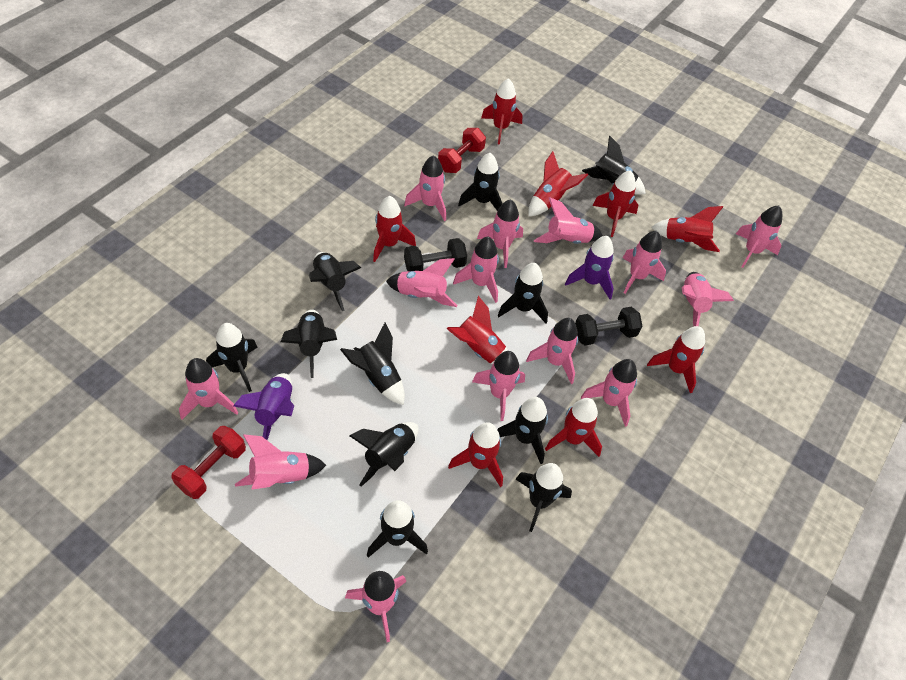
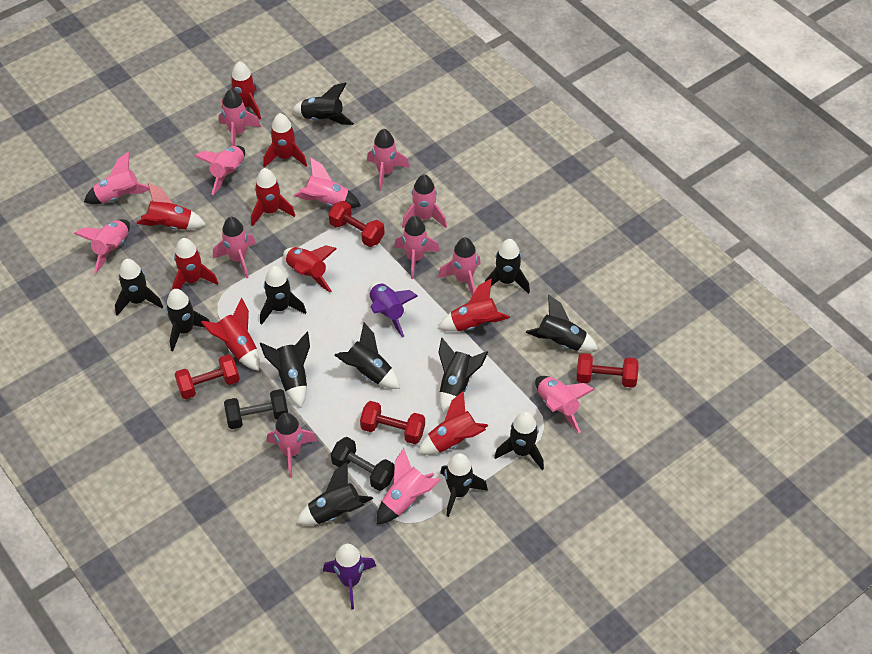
black rocket: [206,323,258,392] [281,309,337,378] [309,252,361,311] [340,322,405,405] [349,422,419,487] [367,500,428,558] [458,153,503,211] [497,397,548,464] [498,263,548,323] [515,463,572,532] [582,136,646,195] = 11 -> [115,259,163,316] [166,289,210,351] [260,266,306,325] [260,332,310,408] [292,82,354,125] [296,461,373,526] [334,323,400,389] [438,338,488,415] [440,453,488,517] [485,239,530,294] [494,412,544,470] [526,295,598,352] = 12
pink rocket: [179,358,238,420] [235,434,326,490] [345,571,406,642] [386,258,458,307] [404,155,446,221] [453,237,499,303] [472,351,525,421] [477,200,523,268] [526,318,578,384] [534,197,603,244] [581,359,637,427] [623,231,666,294] [682,272,734,326] [736,206,782,268] = 14 -> [74,219,130,273] [84,151,150,204] [195,146,245,195] [213,217,256,278] [219,89,261,146] [267,413,317,478] [294,157,361,208] [367,129,410,191] [377,448,441,525] [394,216,440,279] [402,174,447,228] [438,237,481,296] [535,376,595,433] = 13
red dumbbell: [171,426,246,499] [438,128,486,173] = 2 -> [175,354,240,399] [328,201,385,247] [360,401,425,444] [577,353,639,388] = 4

